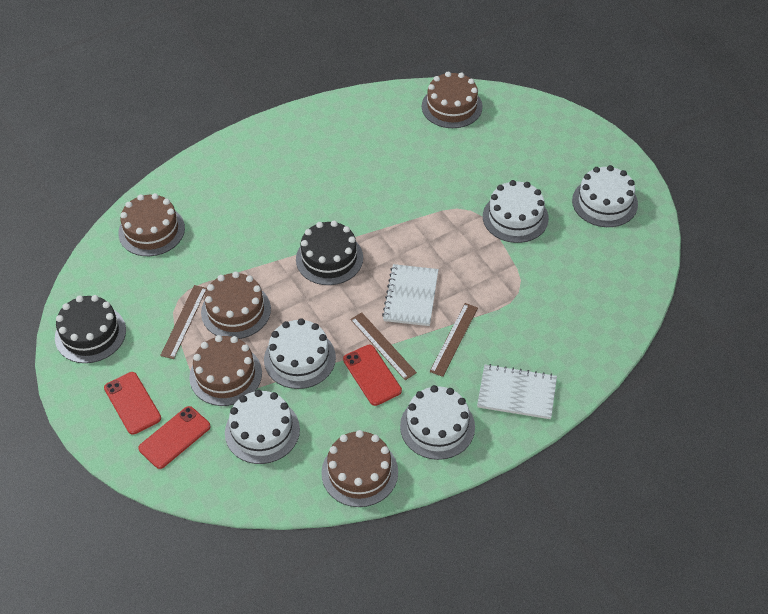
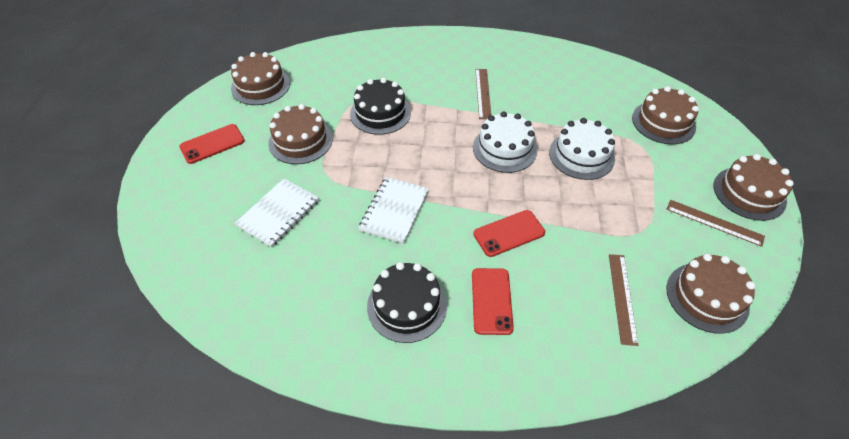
white cake: [225,390,300,464] [264,318,336,389] [400,385,475,460] [483,180,549,243] [572,165,638,227] = 5 -> [473,112,537,173] [549,118,615,180] = 2

